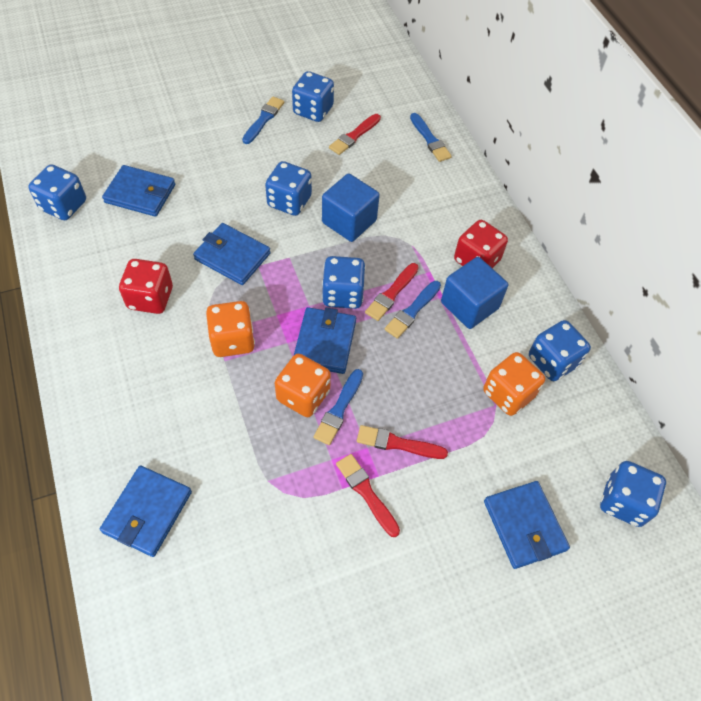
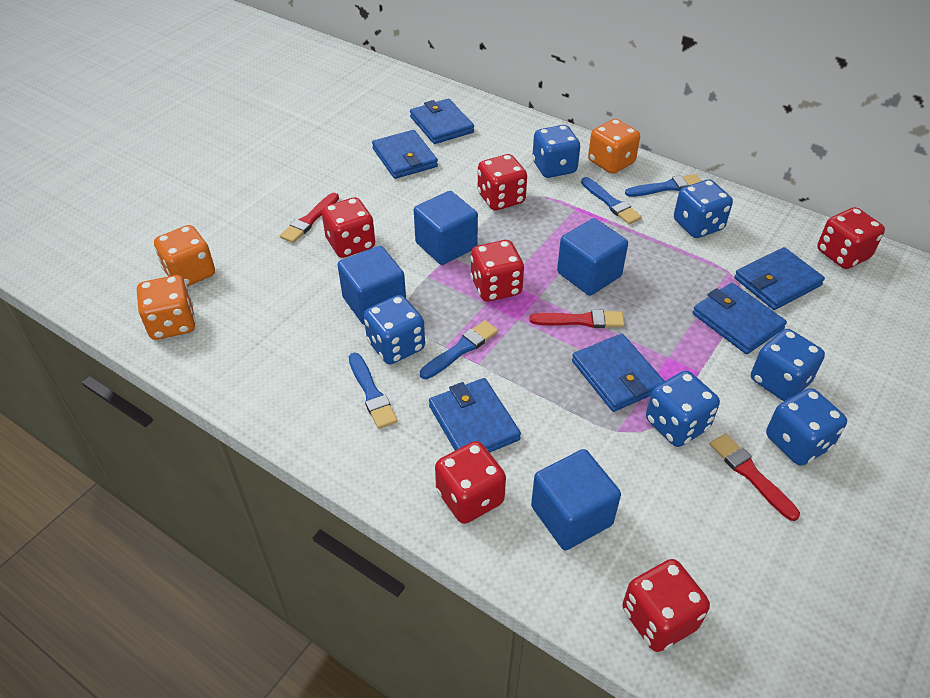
blue cube: [322,173,380,242] [441,257,508,329] = 2 -> [338,246,406,325] [414,191,478,265] [531,449,621,551] [557,218,628,296] = 4
blue wallet: [100,466,192,557] [102,165,175,217] [193,223,271,285] [294,307,356,374] [484,481,570,569] = 5 -> [372,130,438,179] [410,99,474,144] [429,378,521,453] [572,334,664,412] [692,283,787,354] [734,247,825,310] = 6
red brush: [329,114,381,155] [336,454,400,537] [357,425,448,459] [365,263,419,321] = 4 -> [280,193,339,243] [530,309,625,328] [710,434,800,521] = 3
red dice: [119,259,173,314] [454,220,508,268] = 2 -> [322,197,375,258] [435,441,506,524] [470,240,524,302] [478,154,527,210] [622,559,710,652] [817,207,885,269] = 6

